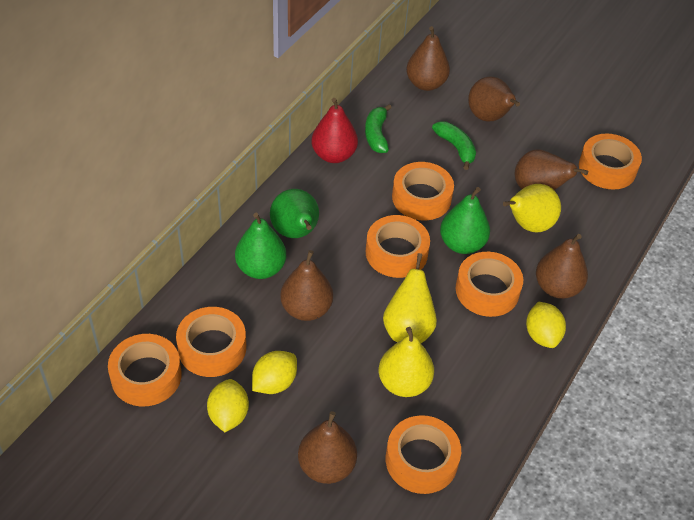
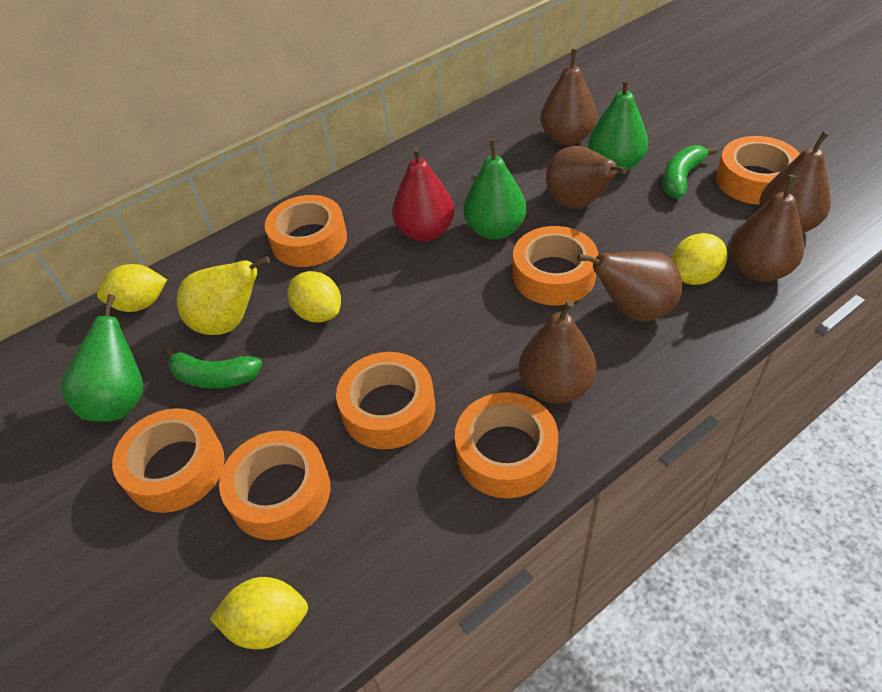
yellow lemon: [207,379,249,432] [252,351,297,394] [526,302,566,348] = 3 -> [97,264,167,312] [210,577,308,649] [288,271,341,322] [672,233,727,285] = 4
yellow pear: [379,327,434,397] [383,253,437,343] [503,184,561,233] = 3 -> [177,256,270,335] = 1

